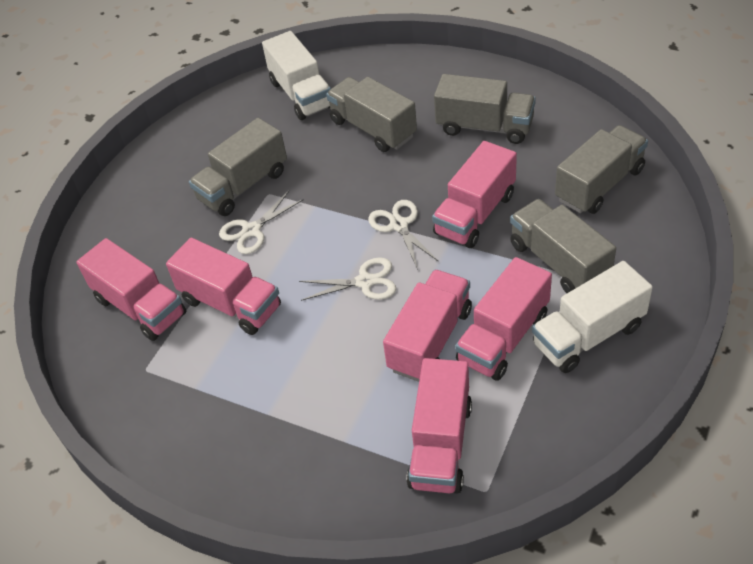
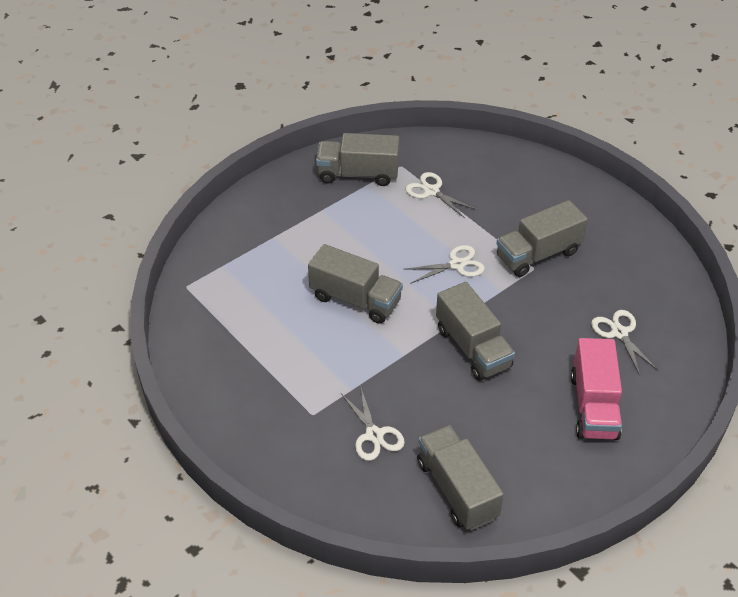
pink truck: [76,238,186,341] [166,238,281,335] [383,270,472,382] [406,358,472,494] [432,141,517,248] [455,257,552,381] = 6 -> [571,338,622,440] = 1
white scissors: [219,191,304,254] [299,257,396,301] [368,200,439,270] = 3 -> [341,388,405,461] [404,245,485,284] [405,172,476,218] [591,310,658,375] = 4
white truck: [262,31,331,120] [532,261,653,373] = 2 -> none = 0

